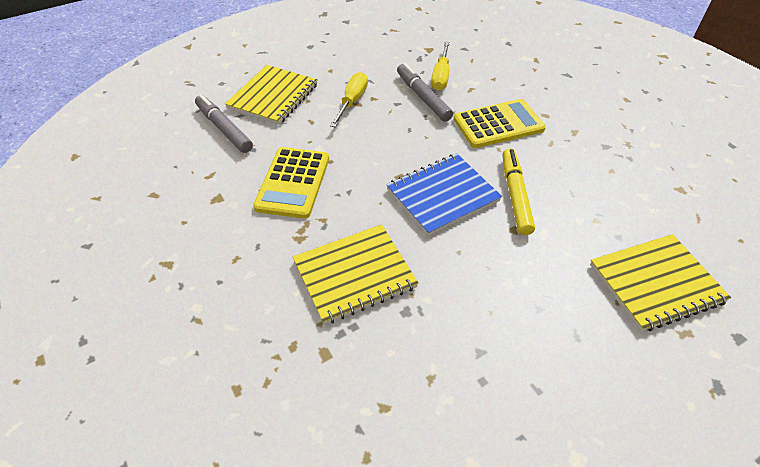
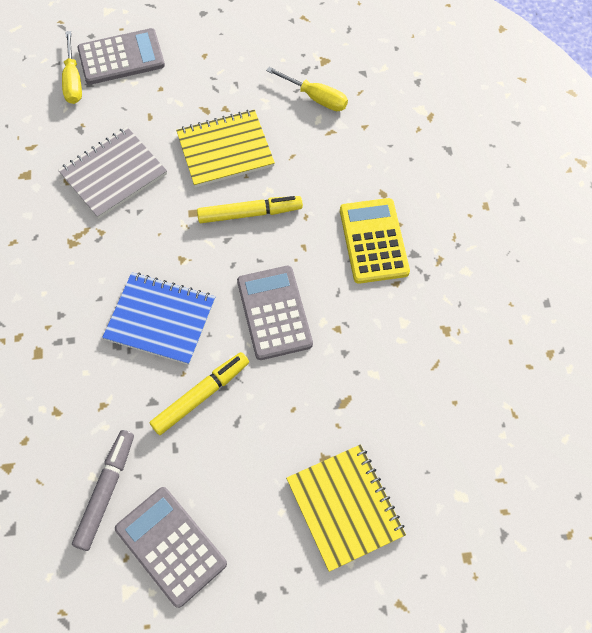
grey calculator: none = 0 -> [77,28,165,85] [115,487,227,608] [237,266,313,360] = 3
grey marker: [195,94,253,153] [397,63,453,122] = 2 -> [72,430,134,551] = 1
grey notebook: none = 0 -> [58,127,167,219] = 1
yellow calculator: [253,147,329,219] [453,99,546,148] = 2 -> [340,198,410,284] = 1
yellow marker: [502,148,535,235] = 1 -> [150,352,249,435] [197,196,303,223] = 2
yellow notebook: [225,65,318,125] [293,224,419,325] [590,234,731,332] = 3 -> [176,110,275,187] [286,444,406,572] = 2

